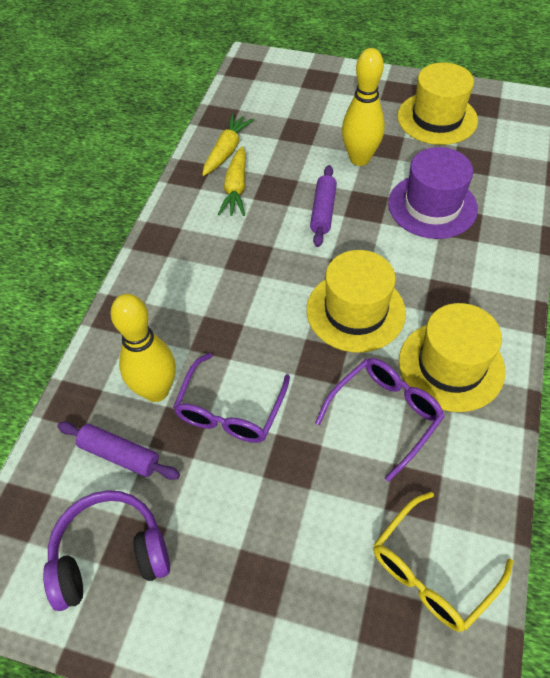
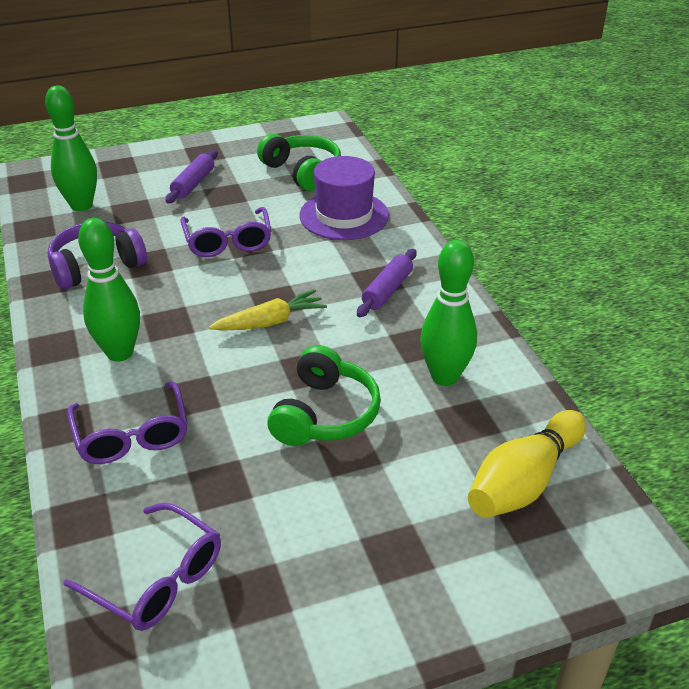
green bowling pin: none = 0 -> [45,86,97,211] [78,218,140,362] [420,240,477,386] = 3
green headphones: none = 0 -> [257,134,341,191] [267,345,381,446] = 2
purple glasses: [173,353,290,443] [315,358,445,482] = 2 -> [63,503,221,631] [67,382,188,464] [180,207,271,257] = 3
yellow bowling pin: [111,294,176,402] [342,48,385,166] = 2 -> [468,410,586,518] = 1
yellow carrot: [202,113,254,176] [218,146,246,216] = 2 -> [209,289,327,331] = 1
yellow glasses: [373,492,513,632] = 1 -> none = 0
yellow hat: [307,250,406,353] [397,62,478,145] [399,303,505,412] = 3 -> none = 0

